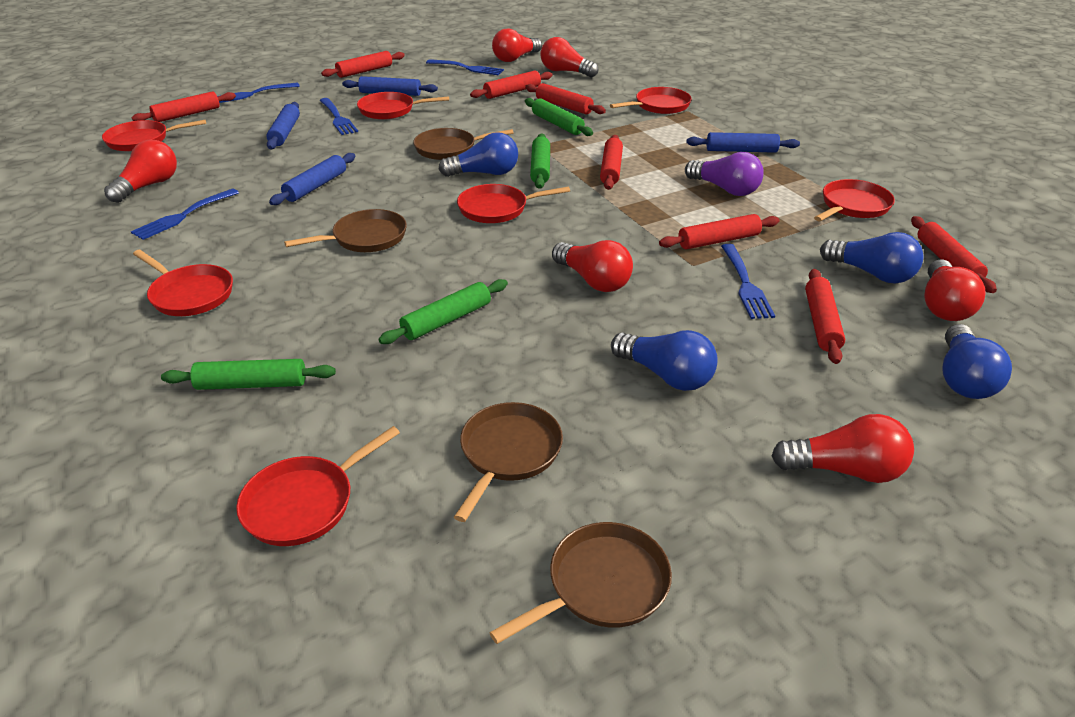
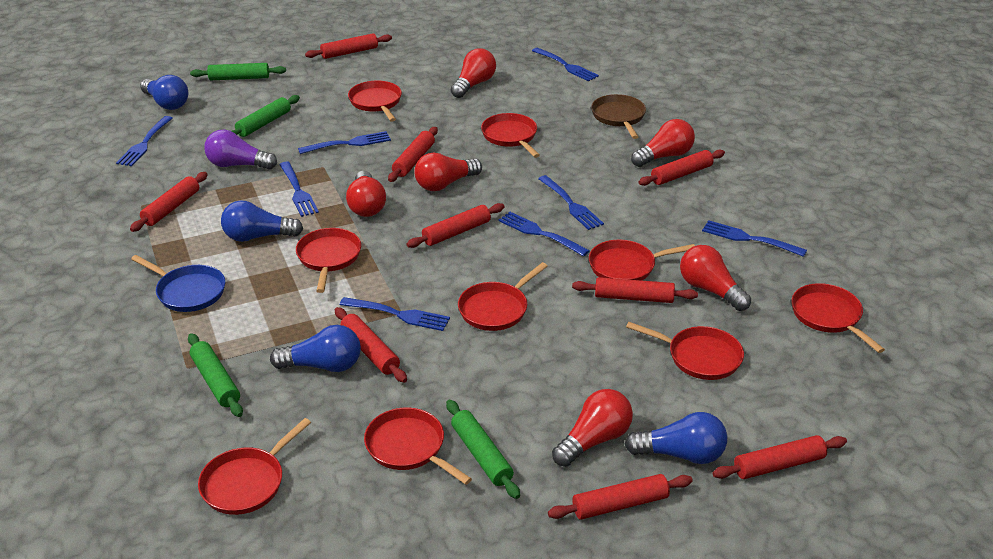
blue fork: [131,189,239,240] [217,83,300,103] [319,98,358,135] [426,59,504,75] [721,244,775,319] = 5 -> [116,116,173,166] [279,162,319,217] [298,131,391,154] [339,297,450,331] [498,212,590,256] [532,47,599,81] [538,175,604,230] [702,220,807,257] = 8
blue pan: none = 0 -> [131,255,225,312] = 1
blue rolling pin: [266,102,300,149] [269,153,355,205] [342,76,438,96] [687,132,800,153] = 4 -> none = 0
brown pan: [284,209,407,252] [413,128,514,160] [454,402,563,522] [489,522,672,644] = 4 -> [591,94,646,139] = 1
red pan: [102,120,206,151] [133,250,233,316] [236,426,400,546] [357,92,449,120] [457,184,570,223] [610,87,692,114] [814,179,895,222] = 7 -> [198,418,311,515] [296,228,361,293] [348,81,402,122] [364,408,472,485] [458,262,547,331] [481,113,540,158] [589,240,695,281] [626,322,744,380] [791,283,885,353] = 9
red rolling pin: [132,91,236,122] [321,51,405,78] [470,71,552,99] [525,83,606,114] [600,135,623,190] [659,214,779,250] [805,269,845,364] [911,216,997,293] = 8 -> [130,172,208,232] [305,33,392,59] [335,307,407,383] [388,127,438,182] [407,203,504,248] [548,474,693,520] [572,277,698,303] [638,150,725,186] [713,435,847,479] = 9

